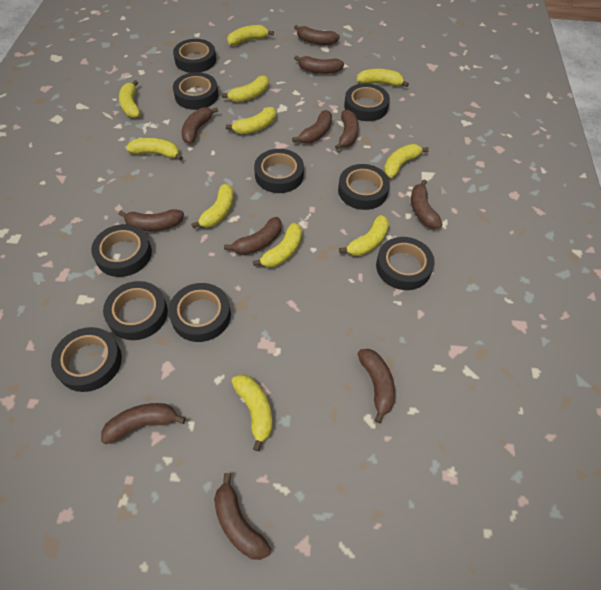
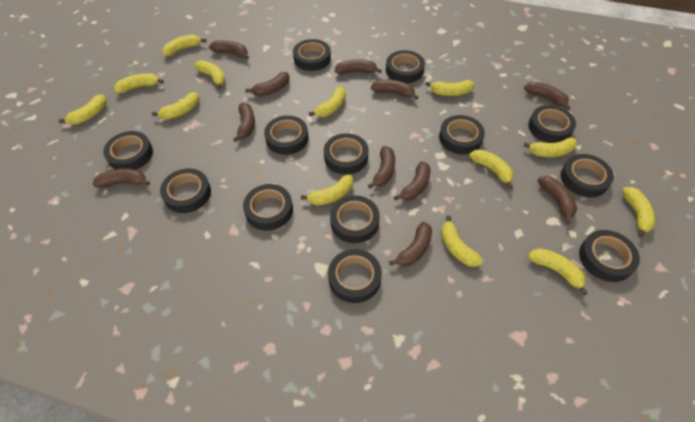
black tape: [51,327,122,392] [91,224,152,277] [103,281,168,340] [169,283,231,342] [173,39,216,73] [173,72,218,110] [254,149,304,193] [338,164,390,210] [344,83,390,121] [376,237,435,290] = 10 -> [103,131,153,169] [160,168,211,213] [243,184,293,231] [264,115,309,155] [293,39,331,71] [324,133,368,175] [328,249,382,303] [330,195,380,243] [386,50,425,83] [439,115,485,155] [528,105,576,143] [561,154,614,197] [579,230,640,282] = 13
yellow banana: [119,80,140,118] [126,138,183,161] [191,184,234,228] [222,76,269,102] [226,107,276,134] [227,25,274,46] [232,374,272,451] [253,223,302,267] [339,215,389,256] [357,69,409,87] [384,144,429,178] = 11 -> [59,94,107,125] [114,73,164,93] [152,92,200,119] [162,35,206,56] [194,60,226,89] [301,175,353,206] [309,87,346,117] [425,80,474,96] [441,215,483,267] [469,149,514,189] [523,137,577,157] [528,248,588,295] [622,187,656,237] = 13

